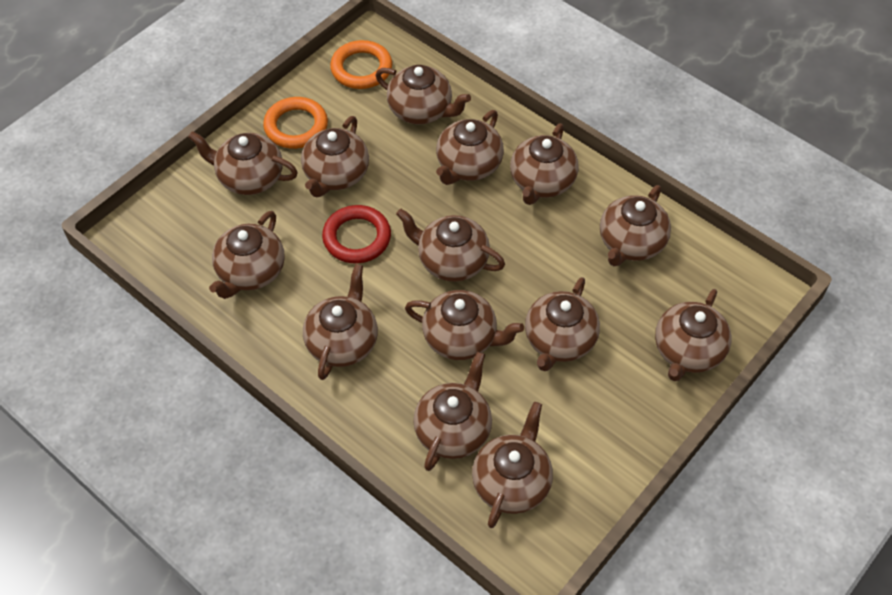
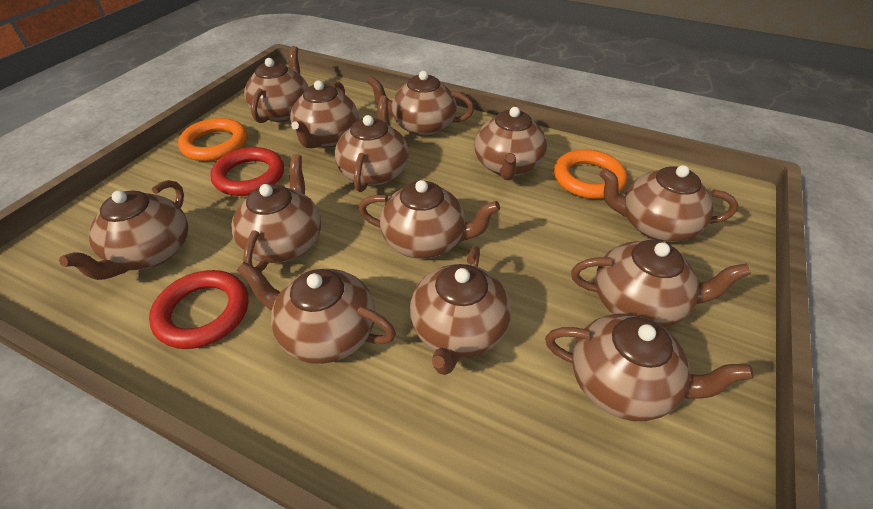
brown teapot: [188,131,298,195] [209,211,285,299] [301,116,369,197] [303,264,378,380] [376,65,471,124] [396,208,505,282] [405,290,524,360] [413,352,492,471] [436,110,504,185] [472,402,553,528] [510,123,578,205] [525,277,600,371] [600,185,671,266] [655,289,732,381] = 14 -> [59,180,188,280] [231,154,321,272] [237,262,396,364] [244,46,308,123] [290,80,359,148] [335,95,409,192] [359,180,500,259] [367,71,474,137] [410,246,511,375] [475,105,547,180] [545,314,753,421] [571,240,751,328] [599,165,738,242] = 13
red ring: [322,205,391,263] = 1 -> [149,270,248,349] [210,147,284,196] = 2

